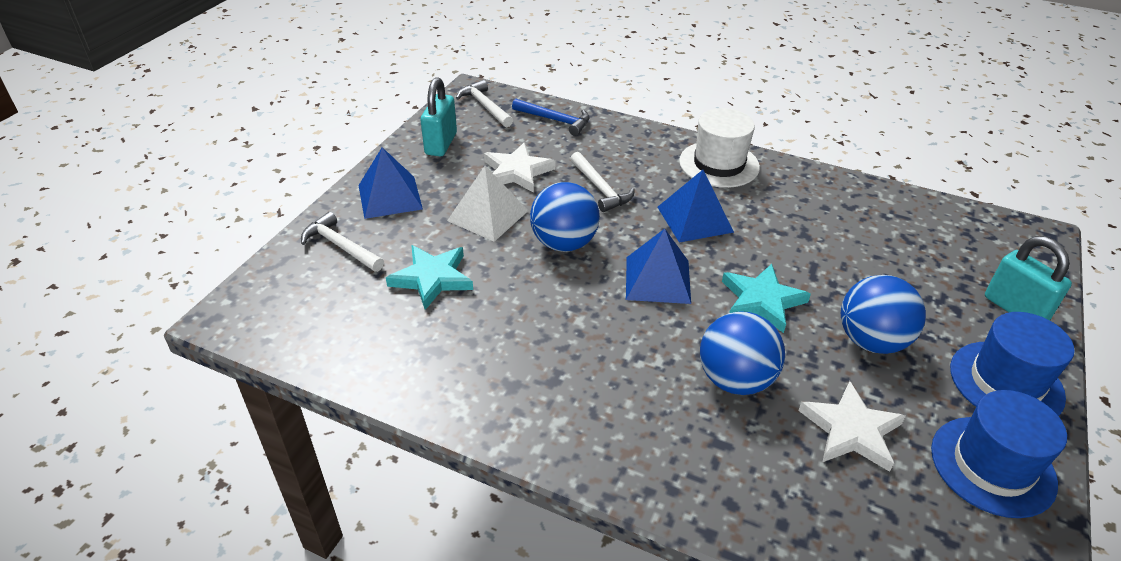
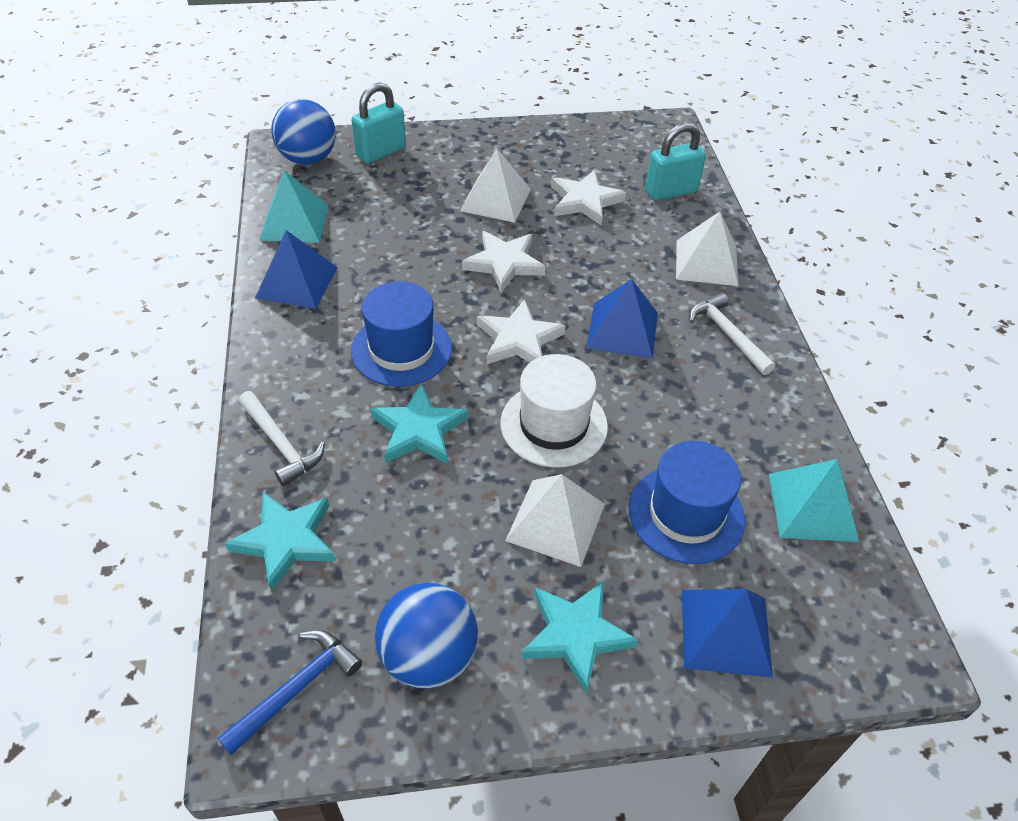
blue ball: [530,182,600,252] [700,311,785,395] [841,275,926,354] = 3 -> [271,99,336,165] [375,583,478,689] = 2
turquoise pyramid: none = 0 -> [259,170,329,243] [769,459,859,542] = 2
turquoise star: [386,245,473,310] [722,264,811,333] = 2 -> [225,492,336,592] [370,383,468,464] [521,581,639,694] = 3
white hammer: [301,212,384,272] [456,80,513,127] [570,152,635,212] = 3 -> [239,391,325,486] [689,293,775,375] = 2
white pyramid: [447,166,528,242] = 1 -> [460,149,531,223] [505,474,605,567] [676,212,738,286] = 3
white star: [484,143,555,193] [798,381,906,472] = 2 -> [462,231,546,293] [477,299,565,364] [551,170,626,225] = 3

